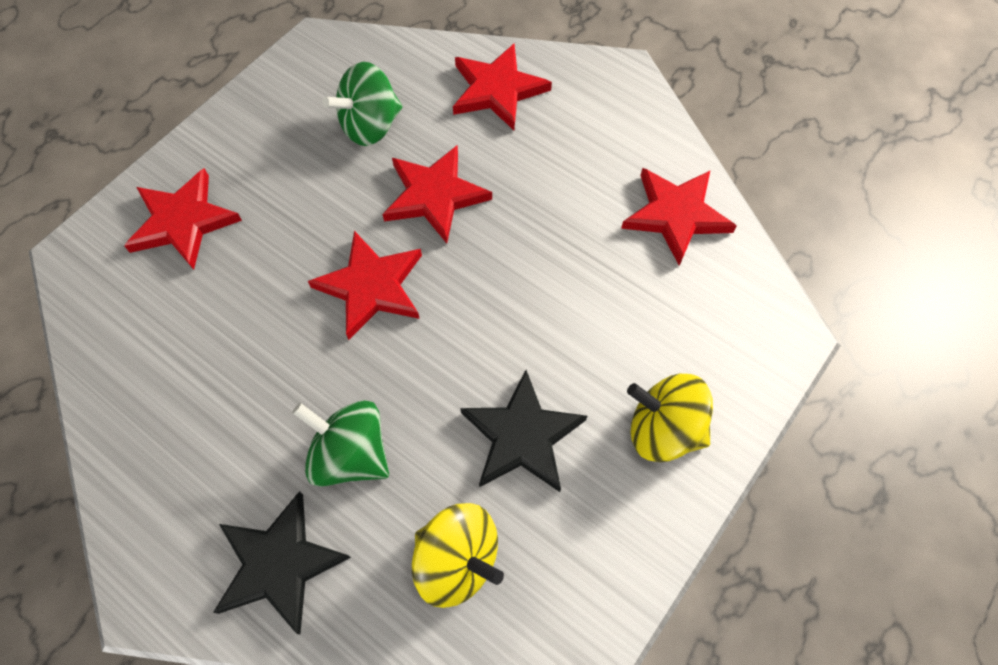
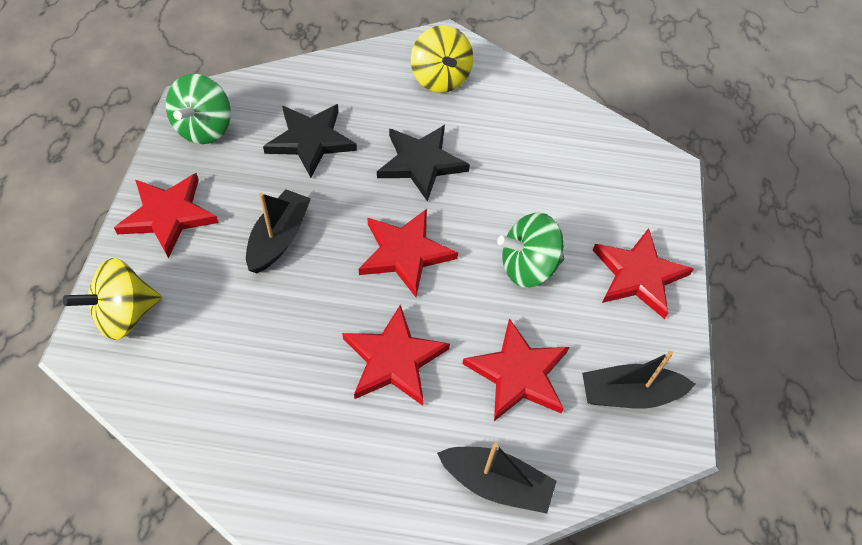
black boat: none = 0 -> [246,189,311,273] [437,442,557,514] [582,351,695,409] = 3

